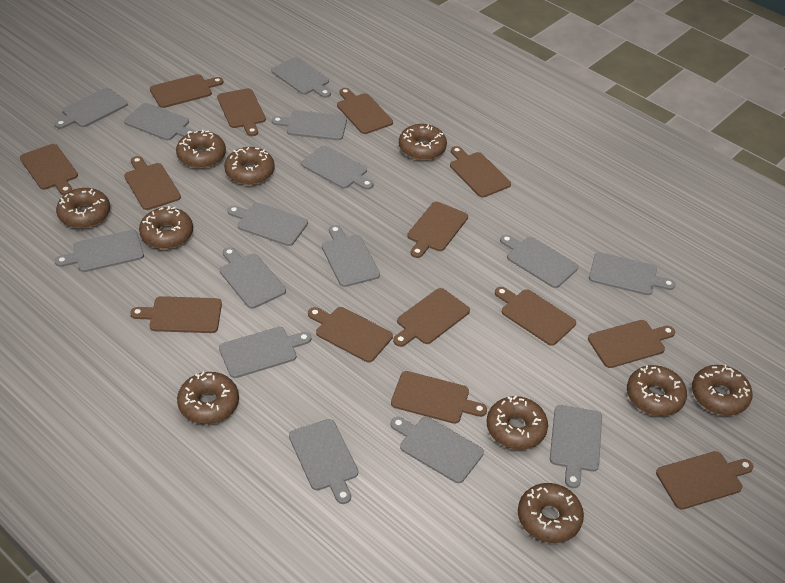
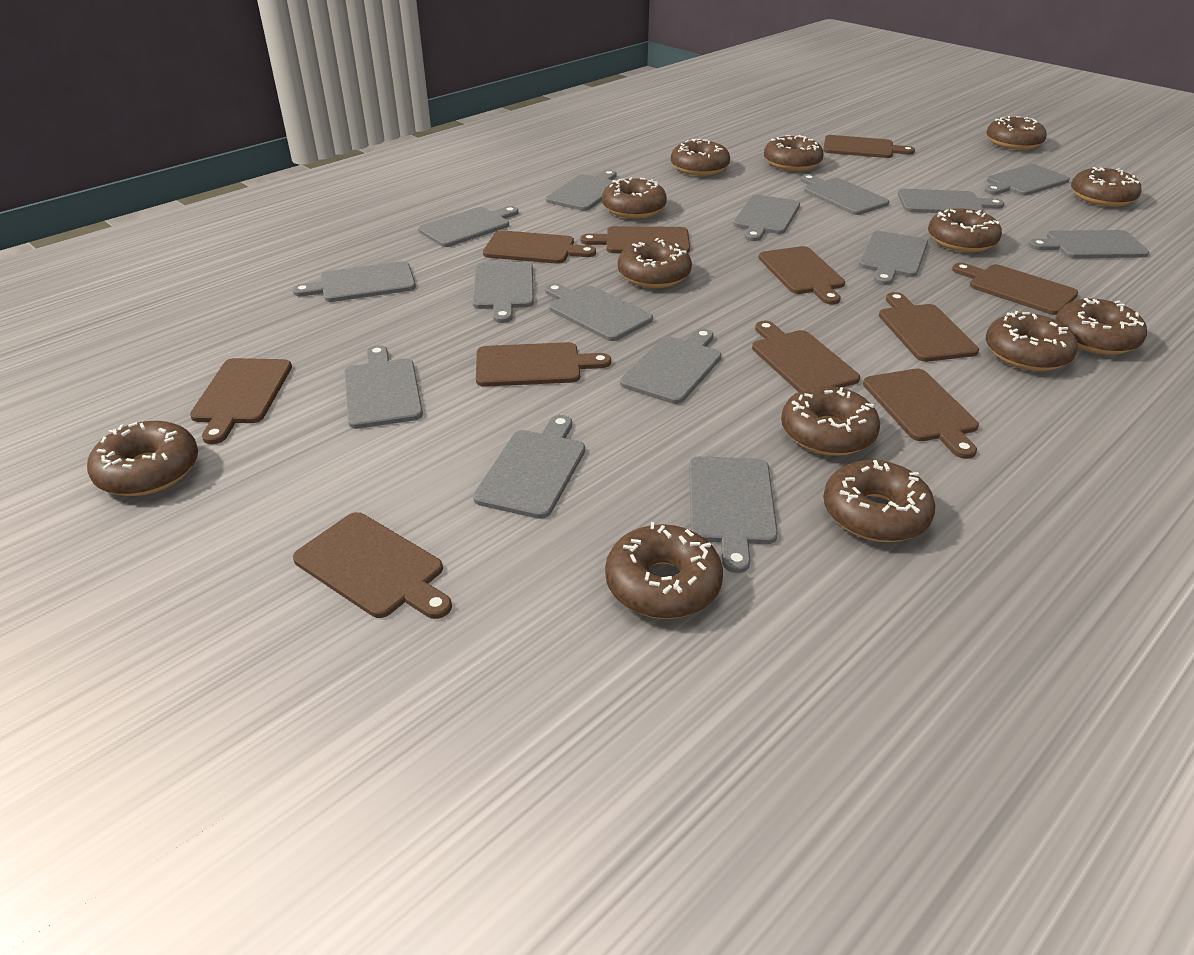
brown cutting board: [20,144,78,195] [124,156,181,210] [130,296,222,333] [150,74,223,108] [217,88,266,136] [308,307,393,362] [337,88,393,134] [391,371,487,424] [393,288,470,347] [407,202,468,258] [450,146,511,198] [495,287,576,346] [588,320,675,368] [656,451,753,510] = 14 -> [190,358,292,444] [293,512,452,619] [476,342,611,387] [483,230,596,264] [581,226,690,253] [752,321,860,392] [759,246,845,305] [823,135,915,158] [863,369,979,459] [879,292,979,362] [952,263,1078,315] = 11
brown donut: [56,188,110,228] [139,206,193,249] [176,130,226,168] [177,372,239,424] [224,147,275,185] [399,124,447,160] [487,396,548,450] [518,483,584,543] [627,365,687,416] [692,365,753,415] = 10 -> [87,421,198,496] [602,177,667,218] [605,522,723,619] [618,238,692,288] [671,139,730,176] [764,135,824,171] [781,386,880,456] [823,460,935,542] [928,209,1002,252] [986,311,1078,371] [987,116,1047,150] [1055,298,1147,355] [1071,167,1142,207] = 13

